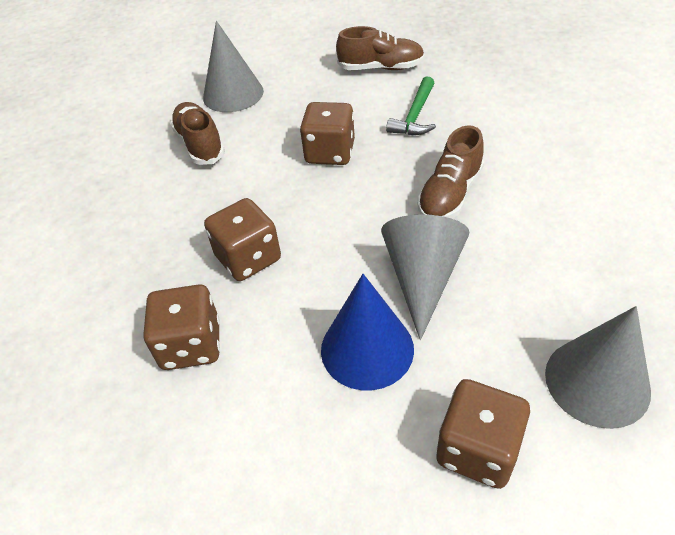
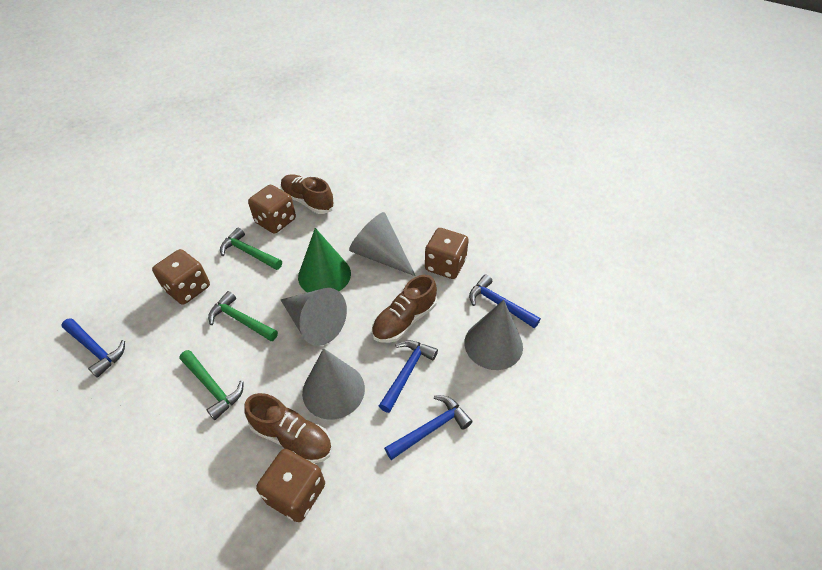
blue cone: [321,274,414,390] = 1 -> none = 0
blue hammer: none = 0 -> [61,318,125,378] [379,340,438,413] [384,395,473,460] [469,275,541,328] = 4
green cone: none = 0 -> [298,228,351,292] = 1
green hammer: [386,76,436,135] = 1 -> [179,350,243,420] [208,291,278,342] [220,228,282,270] = 3
grey cone: [203,21,264,112] [381,215,470,340] [545,306,651,429] = 3 -> [281,288,347,346] [302,348,365,420] [349,212,416,276] [464,300,523,370] = 4

